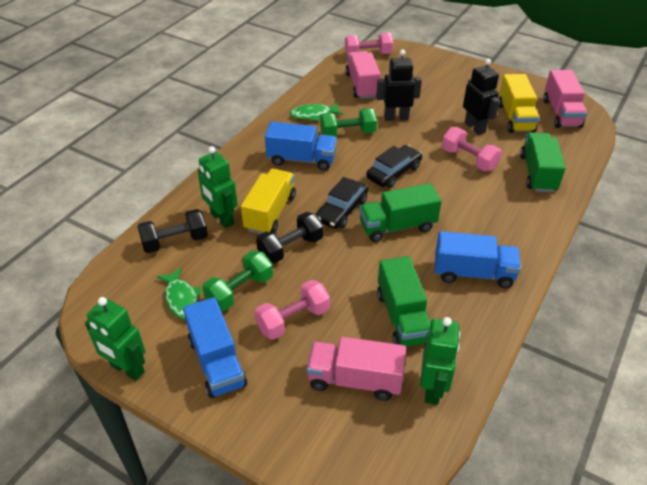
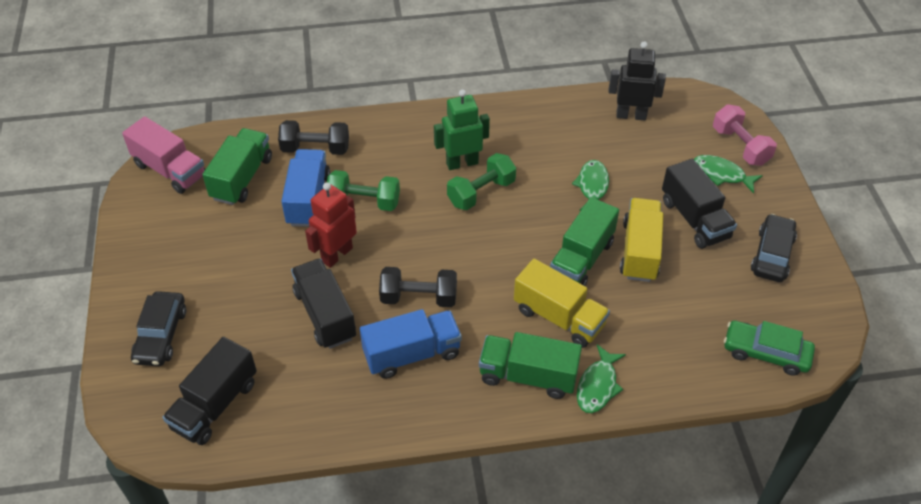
black robot: [376,49,422,121] [463,59,500,135] = 2 -> [609,41,666,120] = 1
black truck: none = 0 -> [162,337,257,445] [291,258,356,349] [662,159,737,249] = 3
blue truck: [183,297,247,398] [265,122,337,171] [435,231,521,288] = 3 -> [281,149,330,227] [360,309,462,379] = 2
green car: none = 0 -> [724,321,815,376] = 1
green fish: [156,267,201,320] [290,103,343,122] = 2 -> [572,160,609,211] [577,345,626,413] [694,155,763,194] = 3
green robot: [85,297,145,381] [198,146,238,228] [420,317,460,405] = 3 -> [434,89,490,170] = 1
pink dumbbell: [255,280,330,340] [345,33,394,56] [442,127,502,171] = 3 -> [713,104,777,166] = 1
pink truck: [307,337,406,401] [345,51,381,99] [543,70,587,128] = 3 -> [122,116,205,194] = 1
red robot: none = 0 -> [305,182,357,268] = 1

